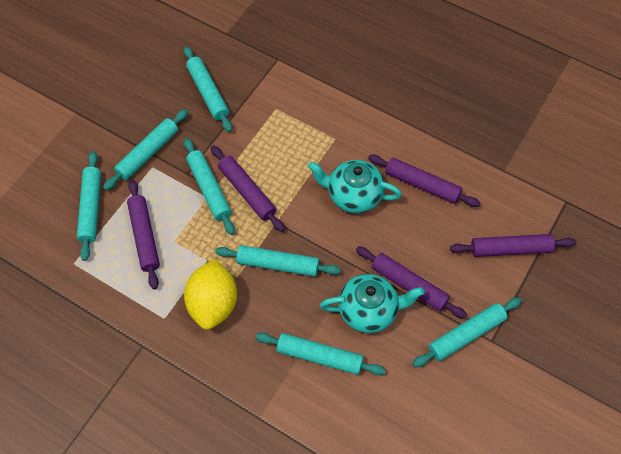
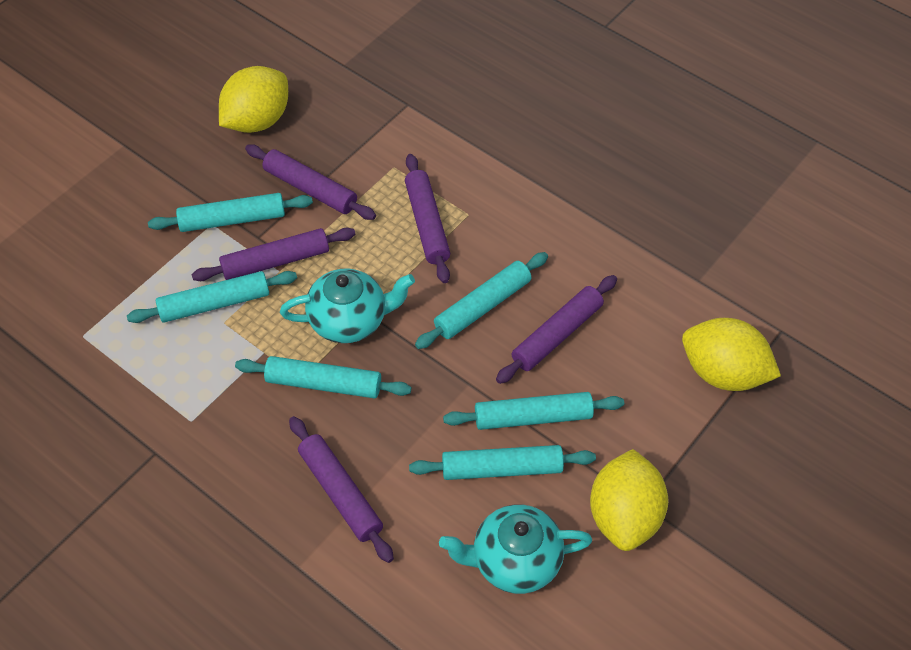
turquoise rolling pin: [77,151,101,261] [103,109,188,191] [184,46,232,132] [184,138,235,235] [215,245,341,277] [255,333,386,375] [412,297,522,368] = 7 -> [127,271,297,323] [148,193,313,232] [235,356,411,398] [409,445,596,480] [415,252,548,349] [443,392,624,430] = 6
yellow lemon: [184,259,237,330] = 1 -> [219,66,288,133] [590,449,668,551] [682,318,781,391] = 3

